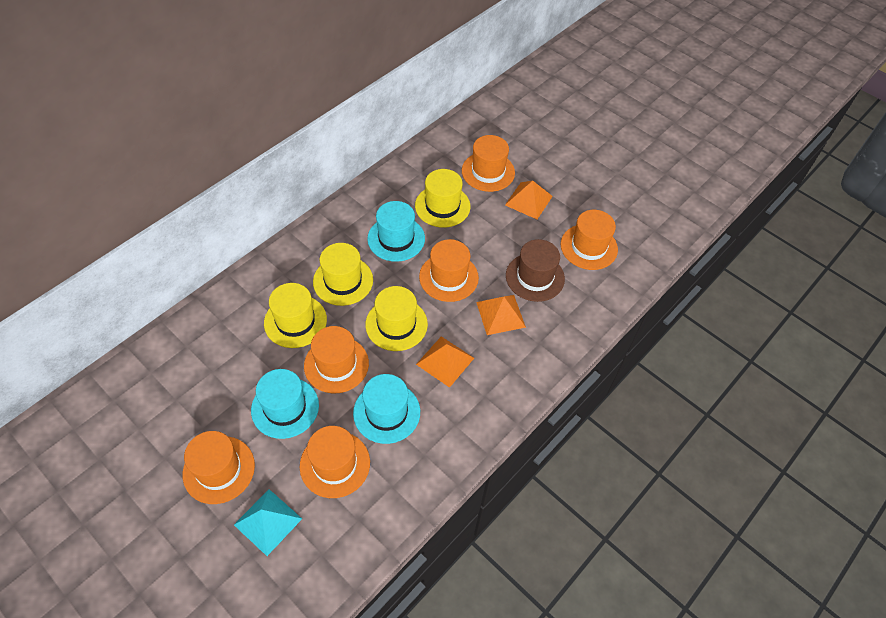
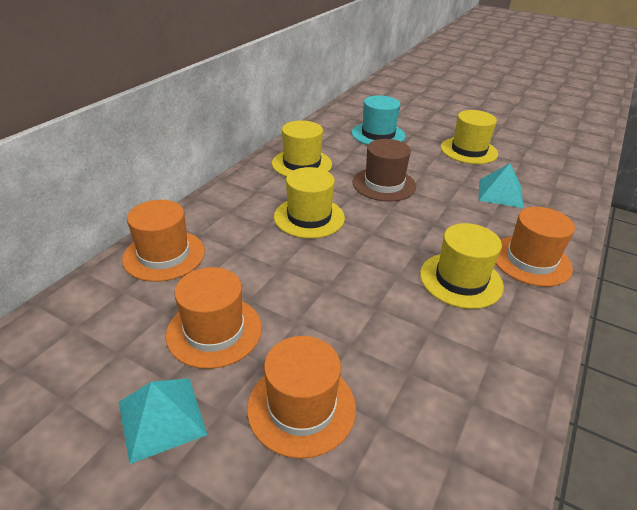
orange hat: [183,431,255,504] [300,426,370,498] [304,326,369,394] [419,239,479,302] [462,135,515,192] [561,210,618,270] = 6 -> [122,200,205,282] [166,267,262,369] [247,336,356,459] [495,207,575,287] = 4
orange pyramid: [416,336,474,388] [476,295,526,335] [505,181,553,219] = 3 -> none = 0
turquoise hat: [251,369,319,439] [353,374,420,444] [367,201,425,262] = 3 -> [352,95,406,145] = 1
turquoise pyramid: [234,489,302,556] = 1 -> [119,378,207,464] [478,163,523,208] = 2

